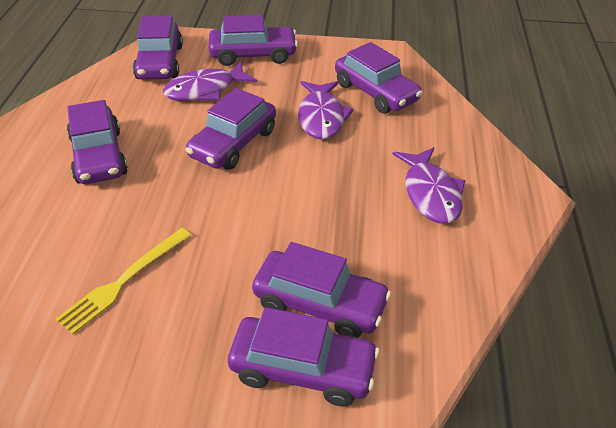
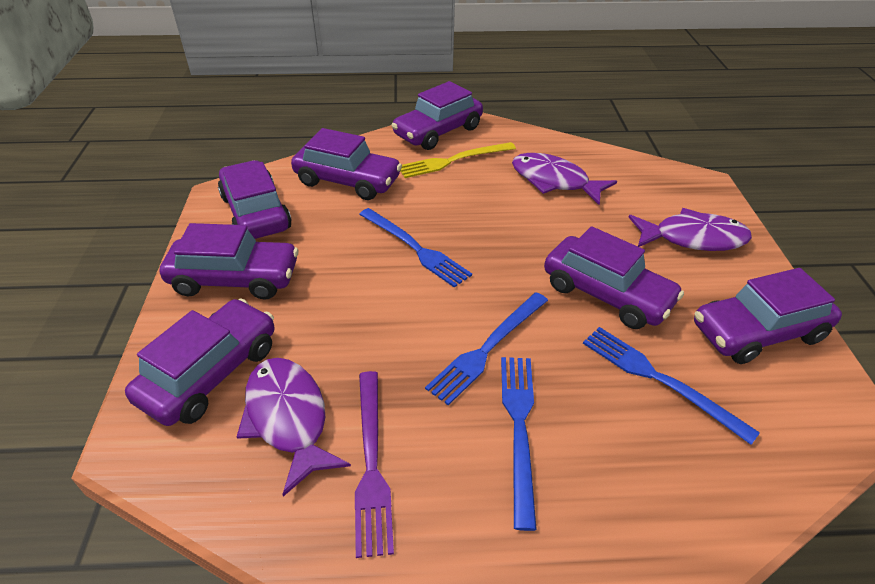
blue fork: none = 0 -> [359,208,472,288] [425,292,548,406] [501,357,537,531] [583,327,760,445] = 4
purple fork: none = 0 -> [355,371,394,558] = 1

